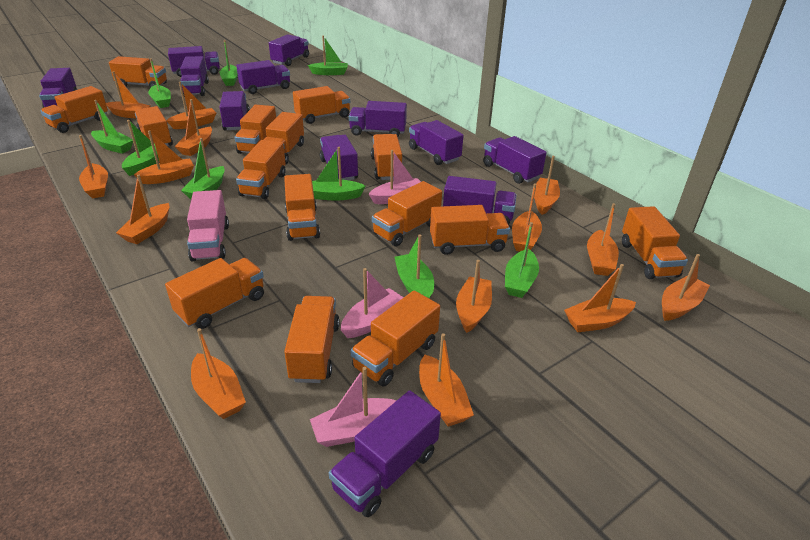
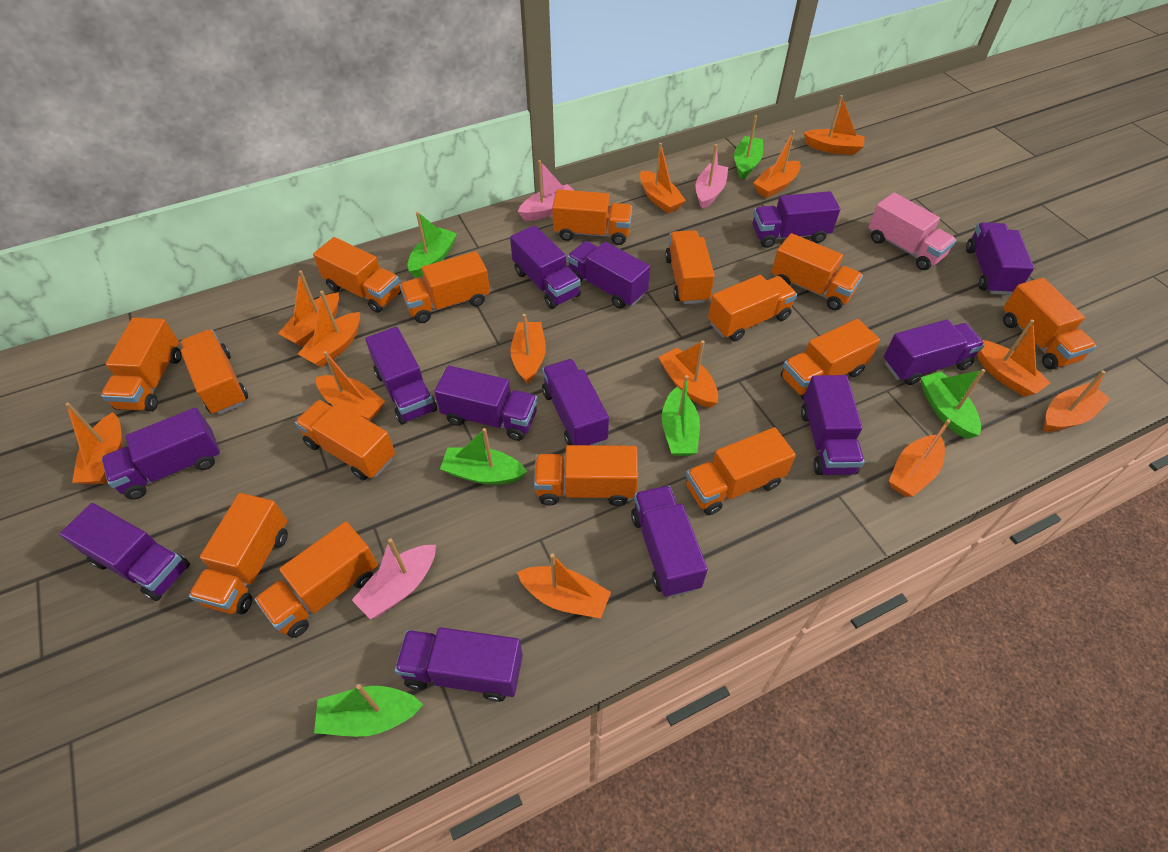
green boat: [91,100,133,154] [122,120,159,176] [148,58,171,108] [181,138,225,199] [220,40,238,86] [308,35,348,75] [312,147,366,201] [394,234,434,298] [505,222,539,298] = 9 -> [314,684,423,737] [408,212,457,278] [440,428,527,485] [662,375,700,456] [734,115,763,180] [921,369,986,439] = 6
orange boat: [79,135,108,199] [106,71,151,118] [116,175,169,244] [134,130,194,184] [166,82,216,129] [175,99,212,156] [191,328,246,419] [419,333,474,427] [456,260,492,333] [512,183,542,251] [534,156,560,215] [564,264,636,332] [587,203,619,276] [662,254,710,321] = 14 -> [65,402,123,485] [278,270,339,347] [298,291,360,367] [316,351,385,421] [510,314,546,384] [517,553,611,619] [640,143,686,213] [658,340,718,408] [753,130,801,198] [804,95,865,155] [889,419,951,497] [977,319,1051,397] [1044,370,1110,432] = 13
purple truck: [39,68,77,108] [168,46,220,77] [180,56,209,97] [220,91,250,130] [236,60,290,94] [269,34,309,66] [320,135,358,180] [329,391,441,517] [349,101,407,137] [409,120,464,165] [443,176,517,225] [483,136,547,184] = 12 -> [60,503,190,601] [102,408,220,500] [365,327,437,424] [395,627,523,702] [434,366,538,441] [510,225,581,309] [542,359,609,445] [567,241,650,309] [631,485,708,597] [753,191,840,248] [801,375,864,475] [884,319,985,385] [966,222,1034,295] = 13

